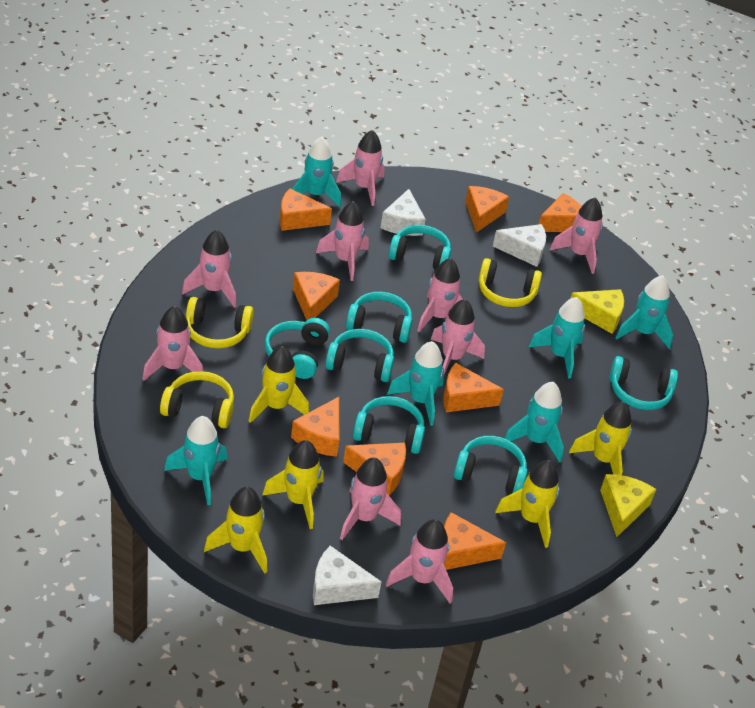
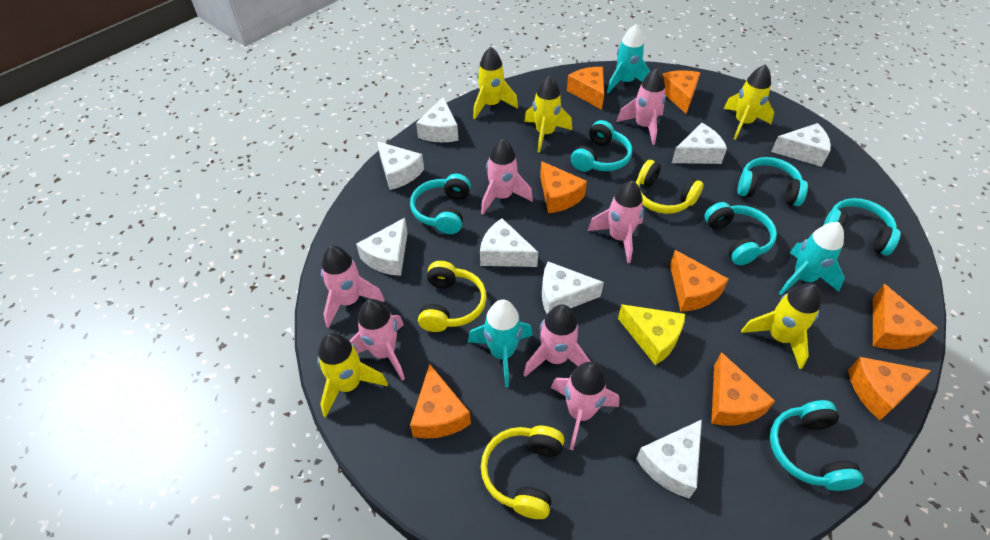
pink rocket: [142,306,203,381] [182,230,236,308] [316,201,369,281] [336,130,385,206] [340,458,401,540] [386,519,453,603] [417,258,463,332] [431,299,485,375] [550,197,603,274] = 9 -> [321,246,385,328] [350,299,405,381] [481,138,533,215] [523,304,591,377] [551,362,619,450] [587,180,644,263] [616,68,666,145] = 7
turquoise headphones: [264,318,330,379] [325,329,394,382] [346,292,413,343] [353,396,425,454] [388,225,451,270] [454,436,528,494] [609,356,678,410] = 7 -> [410,174,471,234] [571,120,632,172] [704,202,777,265] [737,157,808,206] [770,400,863,491] [823,198,901,256] = 6
turquoise rocket: [164,416,227,505] [292,137,341,207] [387,341,444,426] [504,382,564,463] [529,297,585,379] [615,275,673,349] = 6 -> [468,300,533,387] [607,24,650,94] [779,222,845,295] = 3
white cheese: [313,546,381,605] [381,189,426,236] [493,224,546,267] = 3 -> [356,218,408,276] [377,141,424,190] [416,97,458,142] [480,218,538,267] [542,262,604,314] [636,420,702,498] [672,123,727,164] [771,123,831,167] = 8
yellow cheese: [570,289,624,334] [600,474,656,537] = 2 -> [618,304,685,365] = 1

